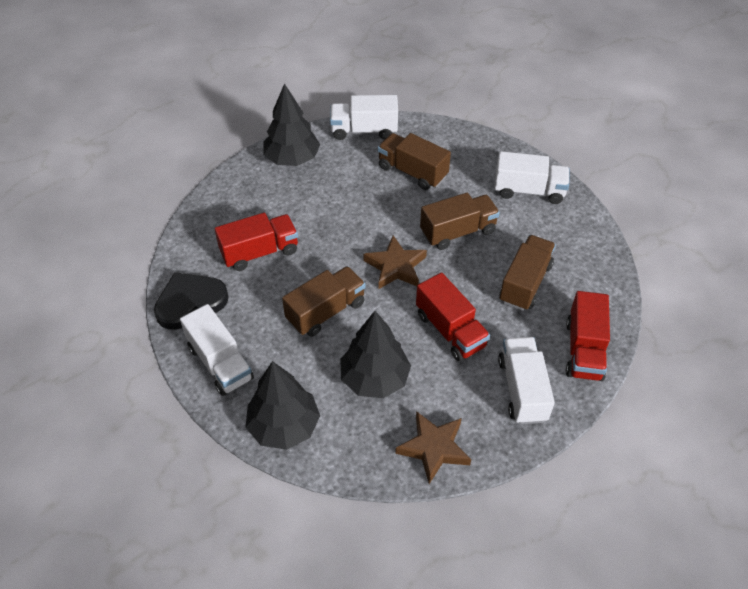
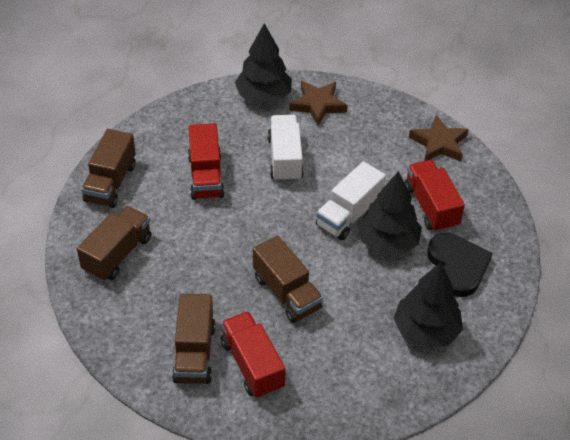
white truck: [180,304,254,396] [330,95,398,140] [494,151,569,204] [498,337,555,424] = 4 -> [268,115,304,182] [316,161,386,240] = 2

